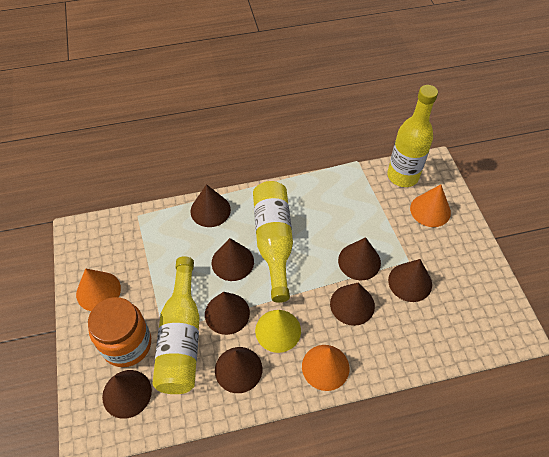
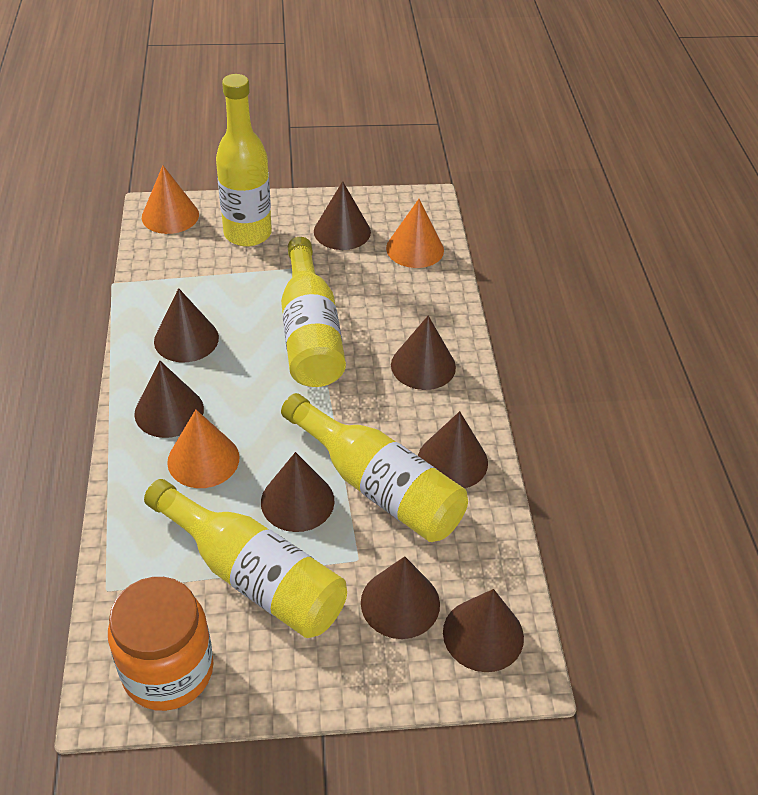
yellow bottle: [152,256,200,394] [253,181,293,303] [387,85,438,187] = 3 -> [144,479,347,638] [216,74,272,247] [281,237,346,387] [281,393,468,542] = 4
yellow cone: [255,310,301,353] = 1 -> none = 0

